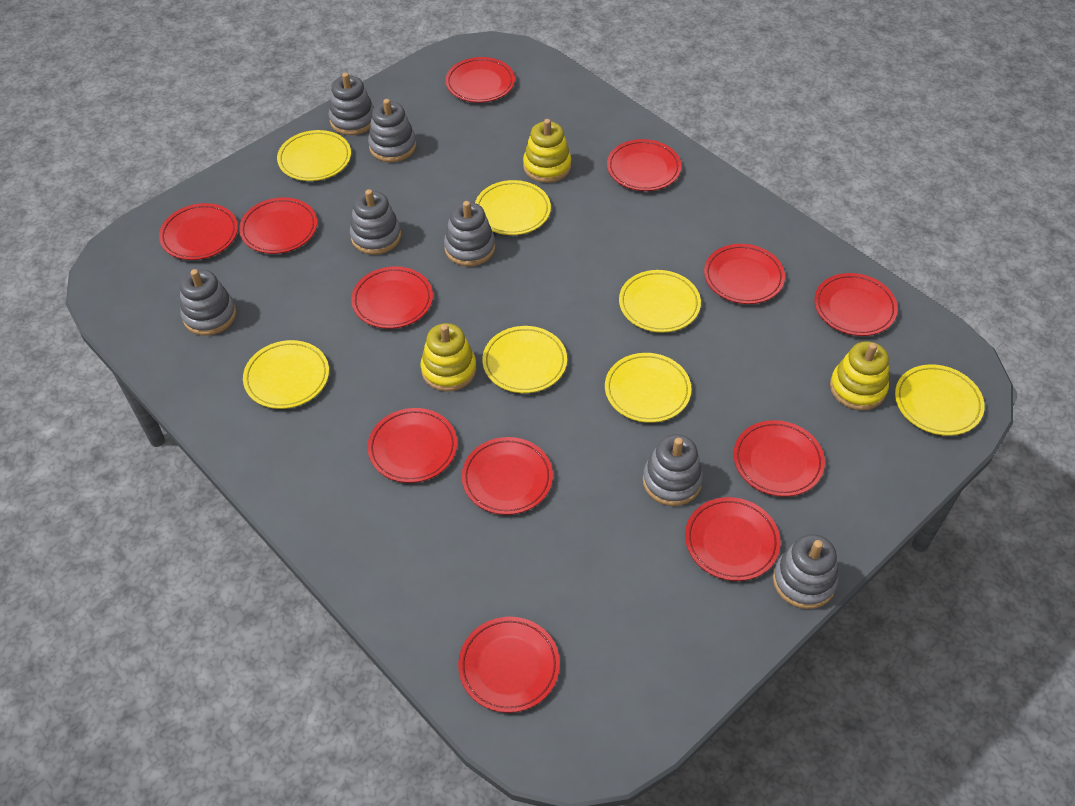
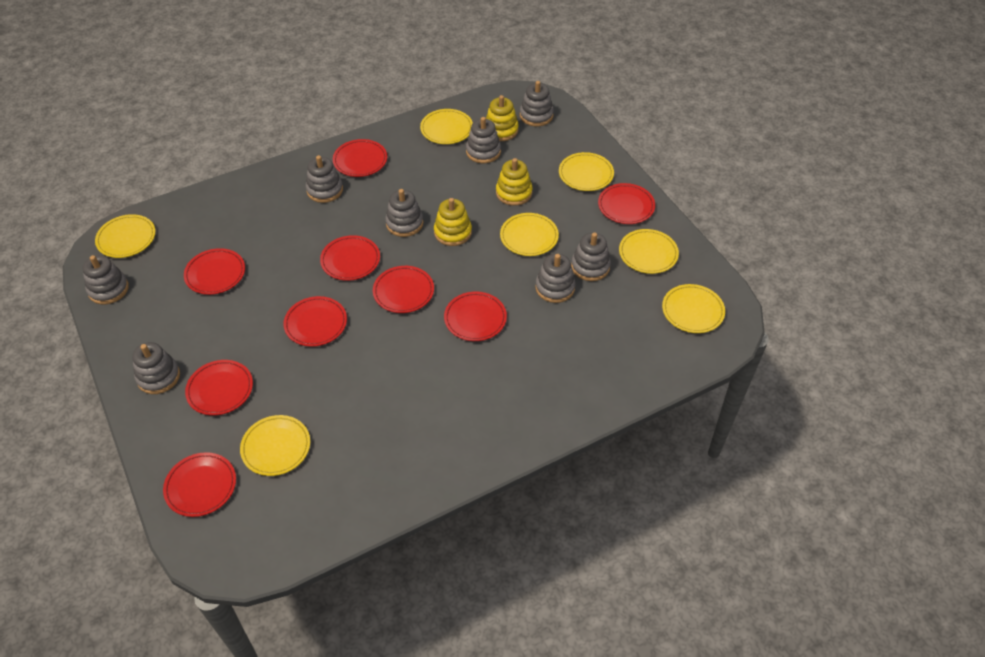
grey stacking toy: [180,269,237,336] [329,72,374,135] [350,189,401,255] [368,99,416,162] [444,201,495,266] [643,434,703,506] [773,534,838,609] = 7 -> [83,255,129,304] [132,342,180,394] [306,155,343,203] [385,189,423,237] [466,117,501,163] [520,81,554,126] [535,254,575,303] [571,232,611,281] = 8
red plate: [159,203,238,260] [239,197,317,254] [351,266,433,329] [368,408,457,483] [445,57,515,103] [458,617,560,713] [462,437,553,515] [607,139,681,191] [685,497,781,581] [704,244,785,304] [734,420,825,497] [814,273,898,336] = 12 -> [163,452,236,517] [184,248,245,295] [185,360,253,416] [283,296,347,347] [320,235,380,281] [333,139,387,177] [373,266,434,313] [444,292,507,341] [598,183,655,224] = 9

